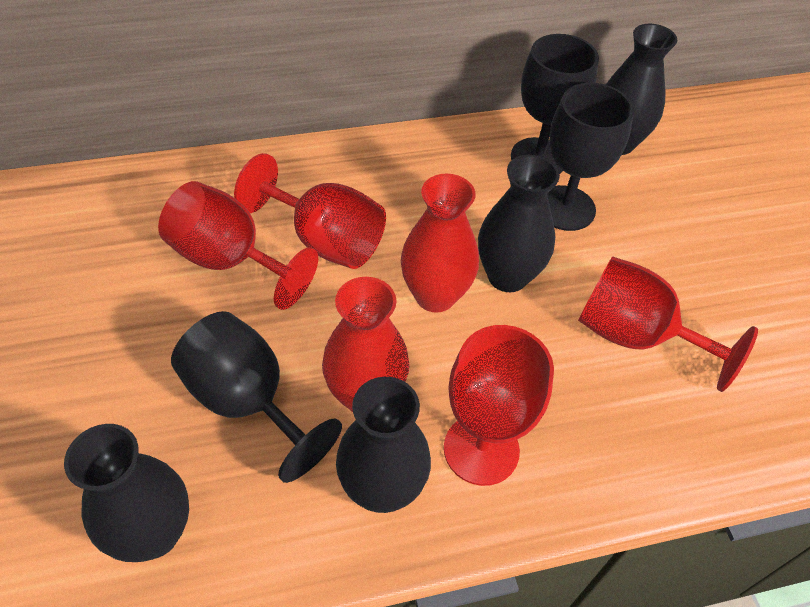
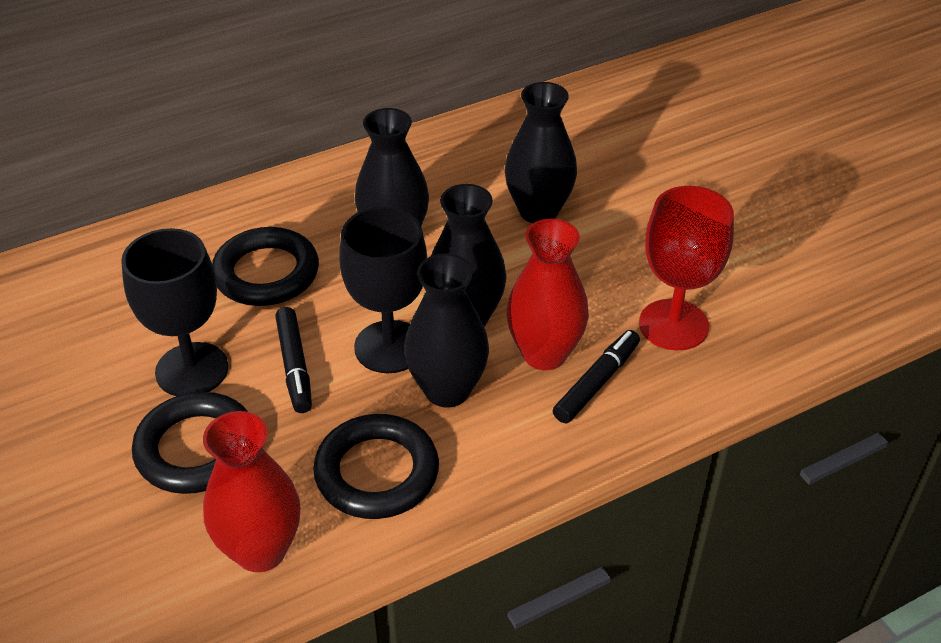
black goblet: [171,311,342,483] [511,34,599,174] [547,83,634,231] = 3 -> [121,228,228,396] [339,206,427,373] = 2
black marker: none = 0 -> [275,307,312,413] [553,330,640,423] = 2
black ring: none = 0 -> [132,392,248,494] [212,227,319,306] [313,414,439,519] = 3
red goblet: [158,181,318,310] [234,153,386,269] [444,325,554,486] [578,256,758,392] = 4 -> [639,186,734,350] = 1

